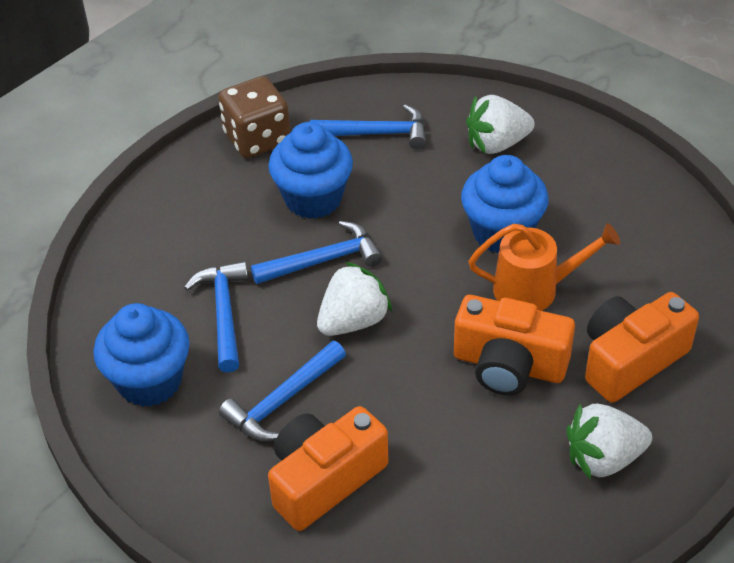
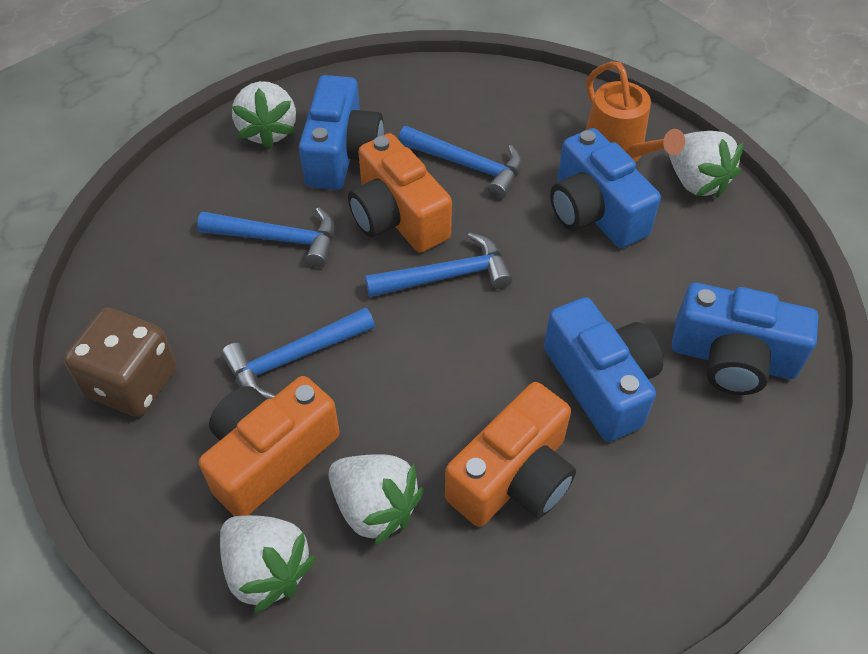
blue camera: none = 0 -> [299,75,384,190] [544,297,663,442] [550,128,661,248] [672,283,818,395] = 4
blue cupcake: [93,303,190,407] [268,122,353,219] [461,155,548,253] = 3 -> none = 0
white strawberry: [317,262,392,336] [466,95,535,154] [566,403,652,480] = 3 -> [220,515,316,613] [232,81,296,149] [329,454,423,546] [669,131,743,198] = 4

